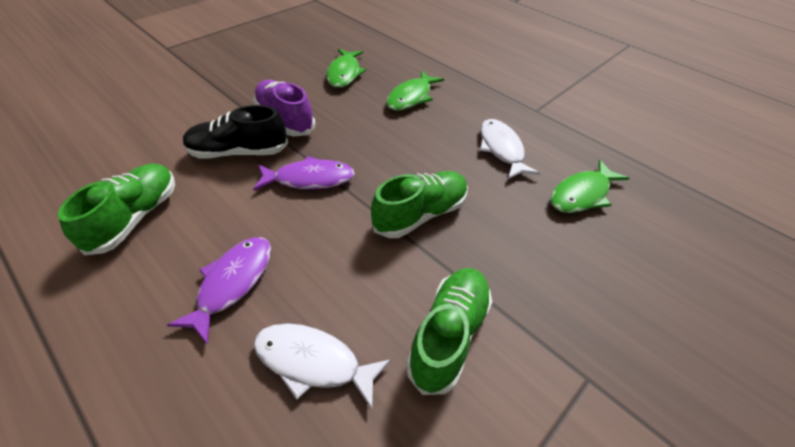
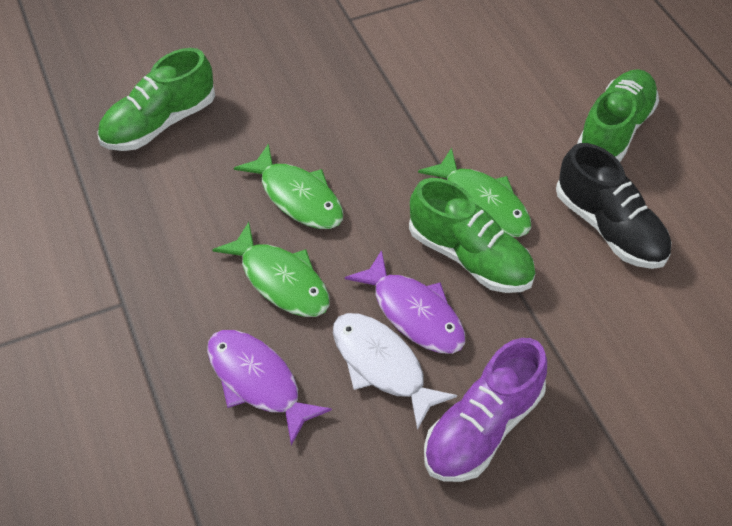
white fish: [253,323,391,409] [480,119,540,179] = 2 -> [333,313,457,430] = 1

